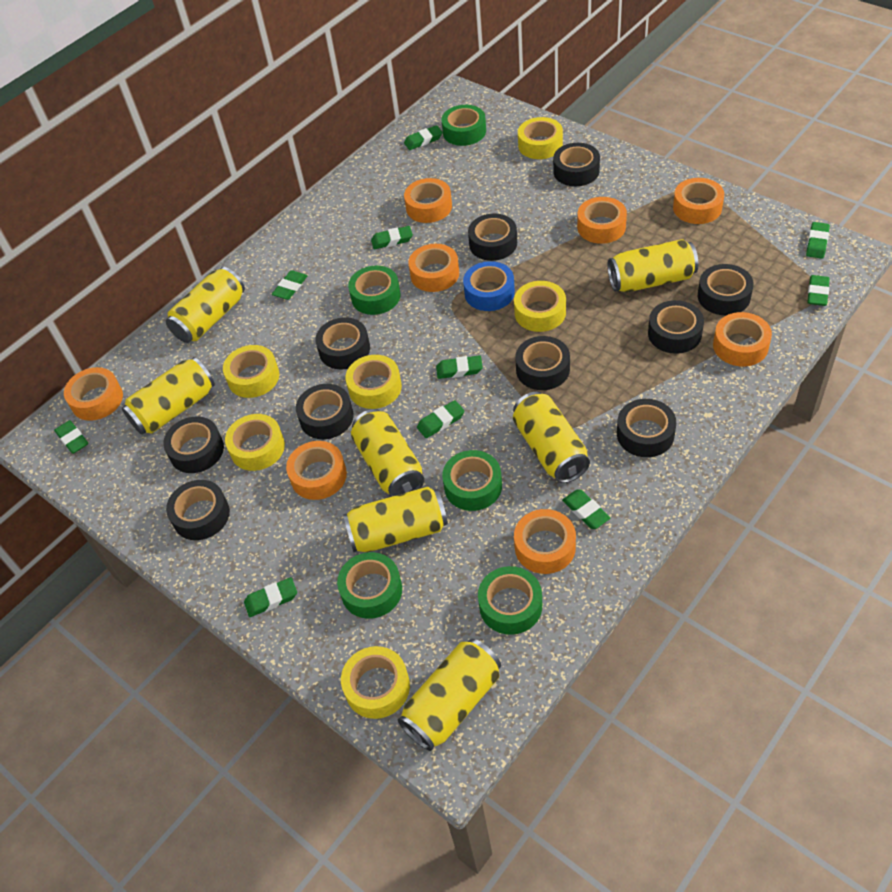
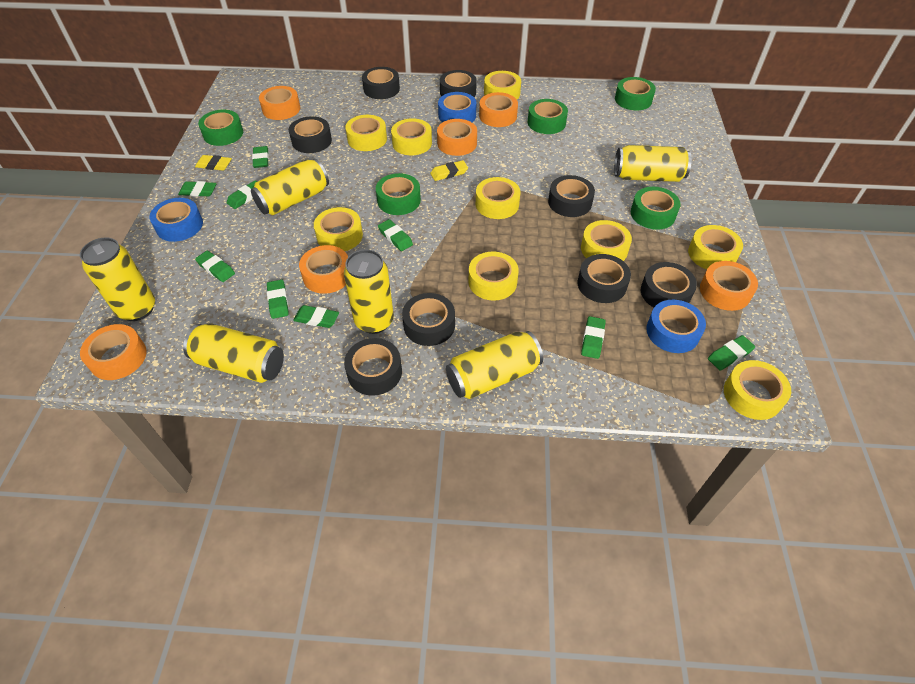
black tape: [163,416,224,473] [166,480,230,540] [296,384,354,439] [316,317,370,369] [468,214,517,261] [515,336,570,390] [553,143,600,186] [617,399,676,457] [648,300,704,354] [698,264,754,315] = 10 -> [289,116,332,153] [344,338,402,396] [362,67,400,99] [402,293,455,346] [440,70,477,97] [548,175,595,217] [577,254,631,303] [641,262,697,307] = 8
blue tape: [463,261,515,311] = 1 -> [149,198,203,242] [438,92,476,122] [646,300,706,353] = 3
green eraser: [54,420,88,454] [244,577,297,617] [272,270,308,300] [371,226,413,249] [404,125,443,150] [417,400,464,438] [436,355,483,379] [562,489,610,529] [806,222,830,259] [807,275,830,306] = 10 -> [178,181,217,197] [195,251,235,282] [227,180,257,209] [252,146,269,168] [267,280,289,319] [293,305,339,328] [378,219,413,251] [581,316,606,359] [708,335,755,371] = 9
orange tape: [64,367,123,421] [286,441,347,500] [404,178,452,223] [409,244,459,292] [514,509,576,574] [577,197,627,244] [673,178,724,224] [713,312,772,366] = 8 -> [80,324,147,380] [259,86,300,120] [299,245,348,294] [437,119,477,156] [479,92,518,127] [700,261,758,311] = 6
yellow can: [122,357,215,435] [166,267,245,343] [343,487,448,553] [351,409,424,497] [398,639,501,751] [513,392,590,483] [607,239,699,293] = 7 -> [80,237,155,321] [183,323,284,383] [251,159,329,215] [344,249,394,334] [446,331,543,399] [614,145,692,182] = 6
yellow eraser: none = 0 -> [195,155,232,171] [430,160,468,181] = 2
yellow tape: [223,345,279,398] [225,414,285,471] [341,646,410,719] [345,355,402,409] [514,281,566,332] [518,117,563,159] = 6 -> [314,207,363,251] [345,115,387,151] [391,118,432,155] [468,252,519,301] [476,177,520,219] [484,71,521,99] [581,220,632,261] [688,225,743,269] [724,360,791,420] = 9

